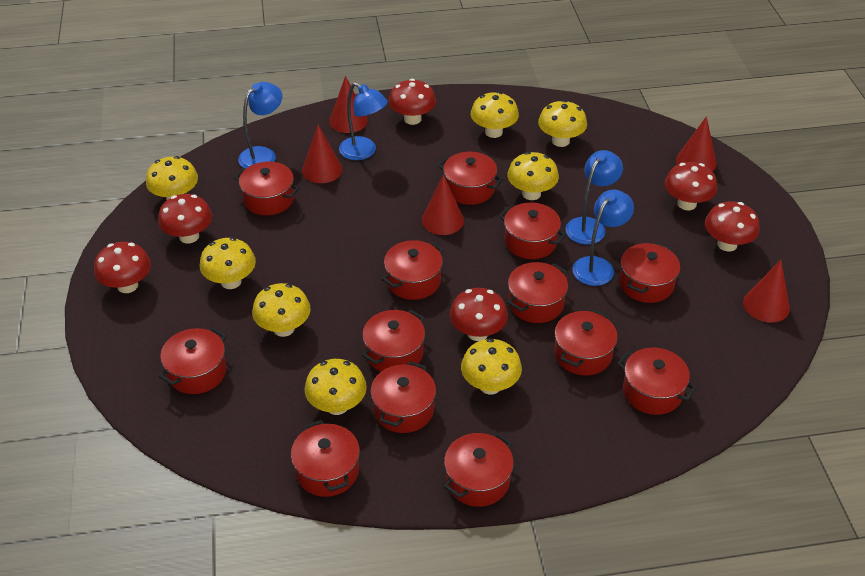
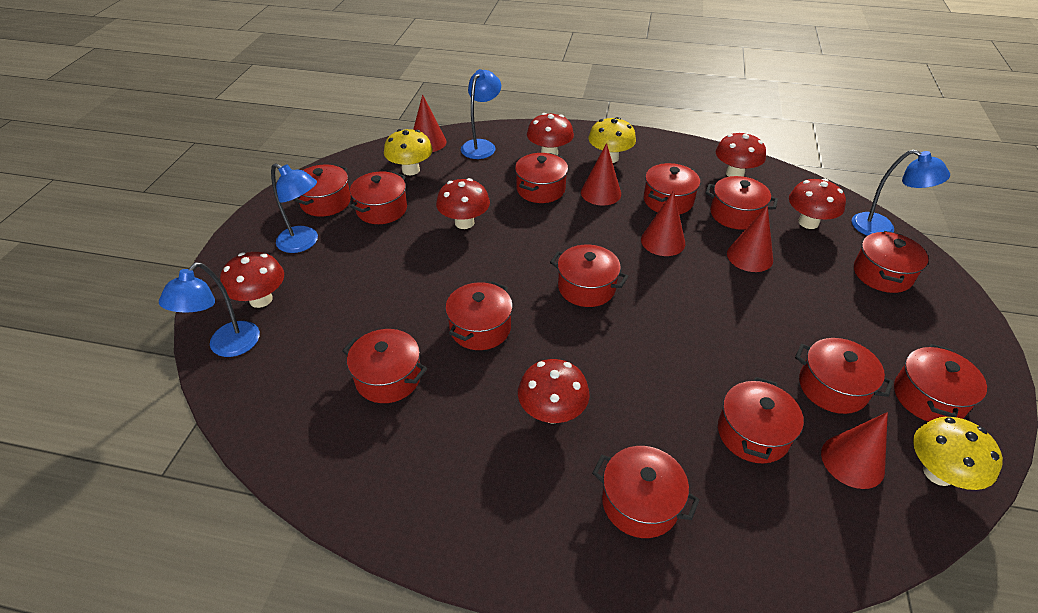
yellow mushroom: [146,156,198,200] [200,238,256,289] [252,283,311,337] [305,359,367,415] [461,338,522,394] [471,92,519,138] [507,152,559,200] [538,100,587,147] = 8 -> [384,129,433,175] [589,117,636,163] [913,417,1003,490] = 3

